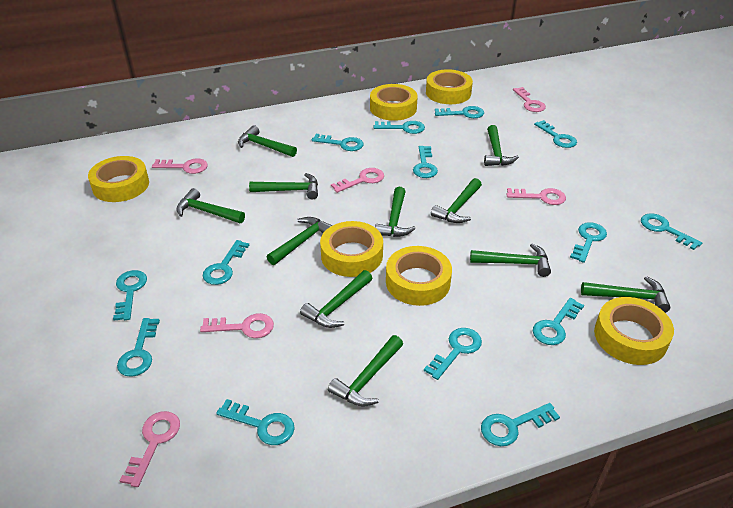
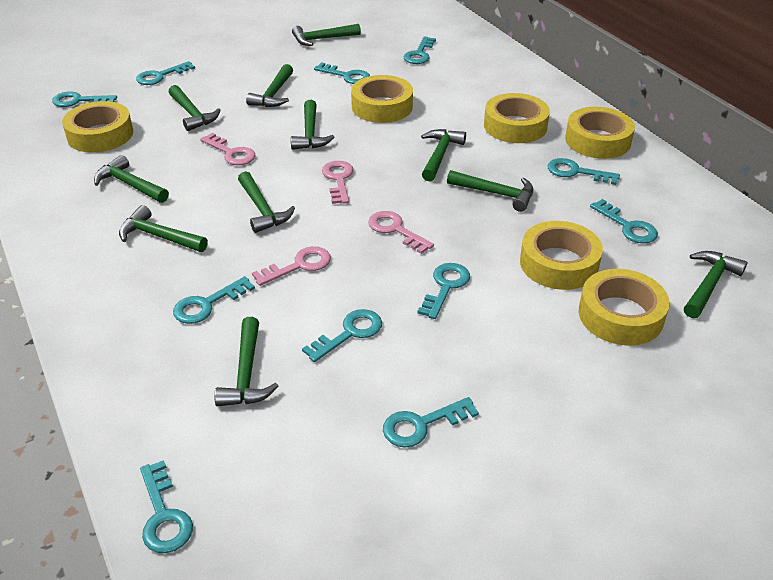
pink key: [120,411,180,487] [152,159,208,174] [200,313,274,338] [331,168,384,193] [506,188,566,205] [513,87,546,112] = 6 -> [200,133,256,165] [252,246,331,286] [322,161,353,204] [368,211,434,254] = 4
turquoise key: [113,270,147,321] [117,318,160,377] [203,240,249,285] [216,399,295,445] [312,134,364,151] [374,121,425,134] [413,146,438,178] [424,328,482,380] [435,106,484,118] [481,403,560,446] [533,298,584,345] [534,120,577,148] [570,222,607,263] [641,213,702,250] = 14 -> [52,91,117,107] [136,61,195,85] [140,460,193,553] [173,276,255,324] [302,309,382,362] [314,62,370,84] [383,397,479,448] [404,36,436,64] [417,263,470,319] [548,158,620,185] [590,199,658,244] = 11

